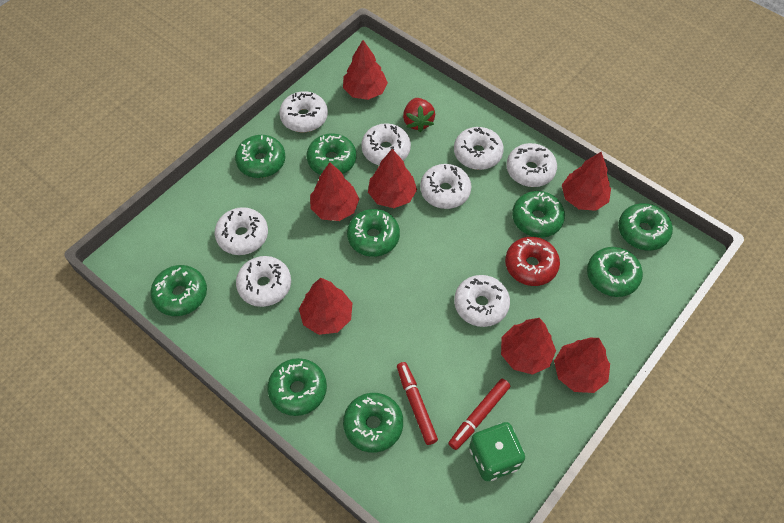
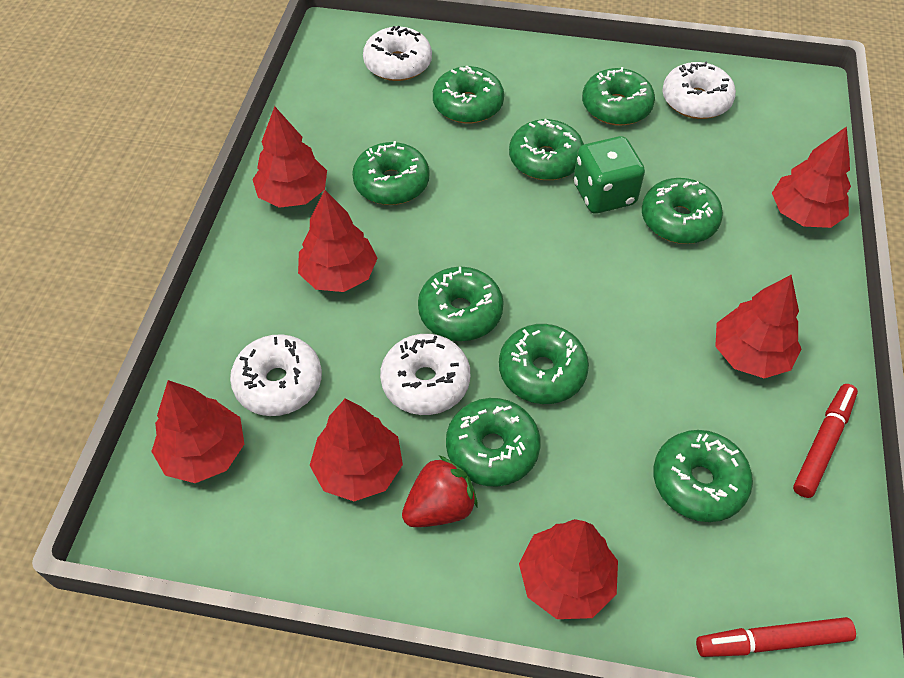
red donut: [505,237,560,286] = 1 -> none = 0
white donut: [215,207,268,255] [236,256,291,307] [279,91,328,132] [361,123,411,166] [420,164,472,209] [454,127,504,170] [454,275,510,327] [506,143,557,187] = 8 -> [230,334,322,416] [363,26,432,81] [380,334,470,415] [662,61,736,119] = 4

